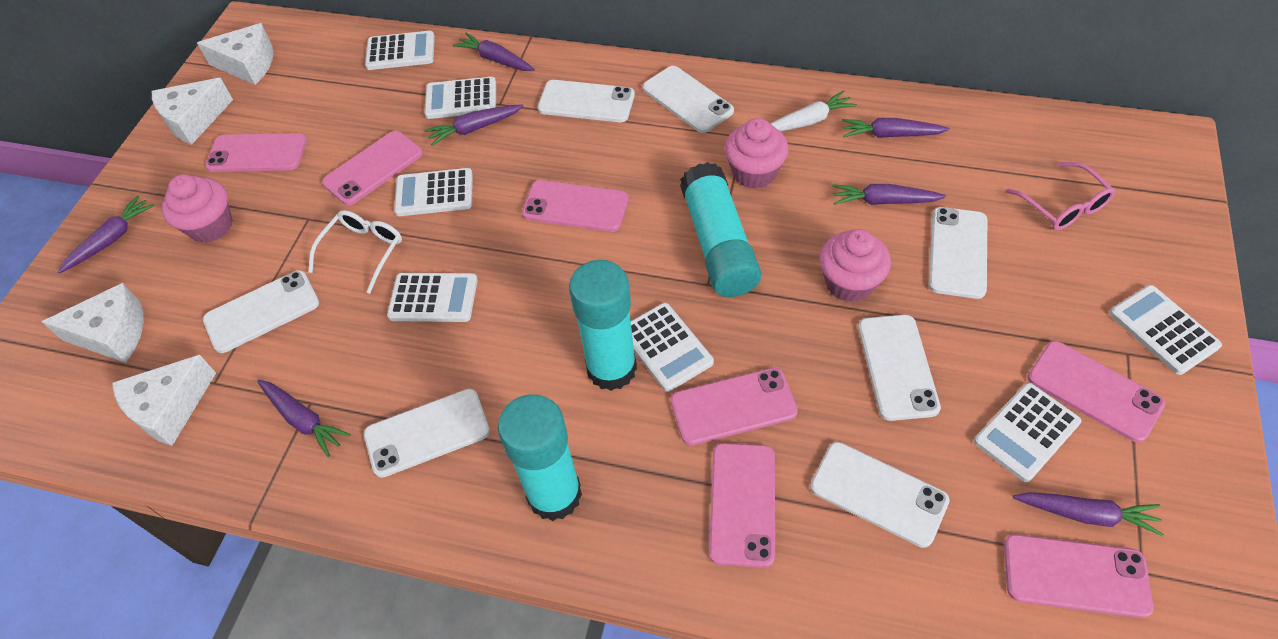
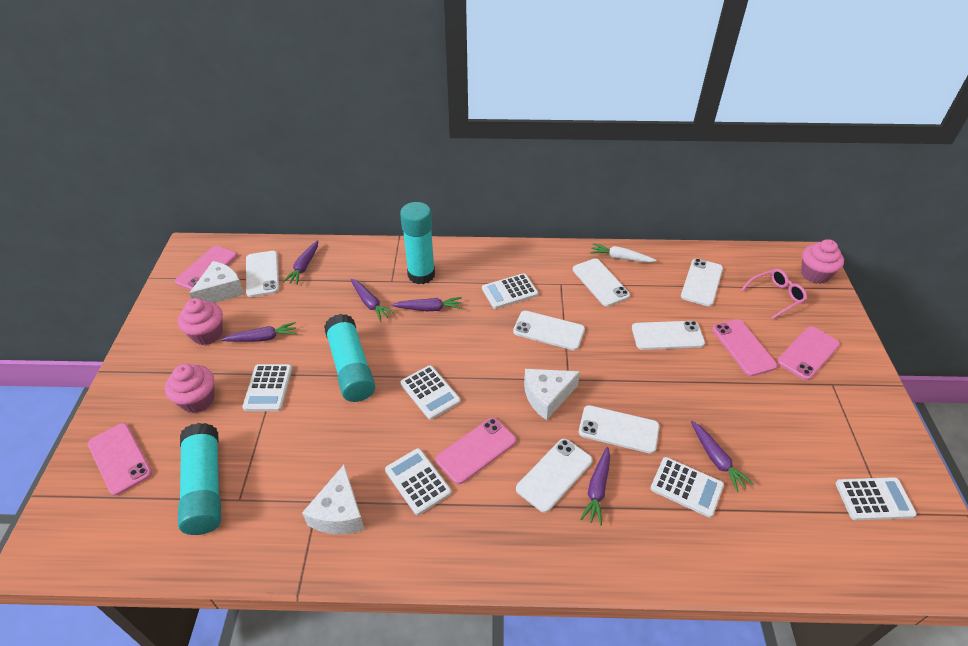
pink phone: [205,133,307,172] [322,131,423,205] [522,180,629,232] [671,368,798,445] [709,443,775,568] [1004,534,1154,618] [1027,341,1165,443] = 7 -> [88,423,152,496] [175,246,237,290] [436,418,516,484] [712,319,777,376] [777,326,840,380] = 5
purple carrot: [58,196,154,274] [257,380,350,457] [425,104,523,146] [453,33,535,71] [832,184,946,205] [842,118,950,138] [1013,492,1164,536] = 7 -> [221,322,297,342] [283,240,318,285] [351,279,395,322] [392,297,462,311] [580,447,610,525] [691,421,753,492] = 6
white calculator: [365,31,435,70] [387,273,478,322] [394,168,473,216] [424,77,496,119] [631,303,714,392] [974,383,1081,482] [1109,285,1222,375] = 7 -> [242,364,292,411] [385,448,451,515] [401,365,461,420] [482,273,538,309] [650,457,724,518] [835,477,917,520] = 6
white cheese: [42,283,144,363] [112,355,216,446] [152,78,233,145] [197,23,273,85] = 4 -> [189,261,245,303] [302,465,365,534] [524,369,580,420] = 3
white glasses: [308,210,402,294] = 1 -> none = 0

